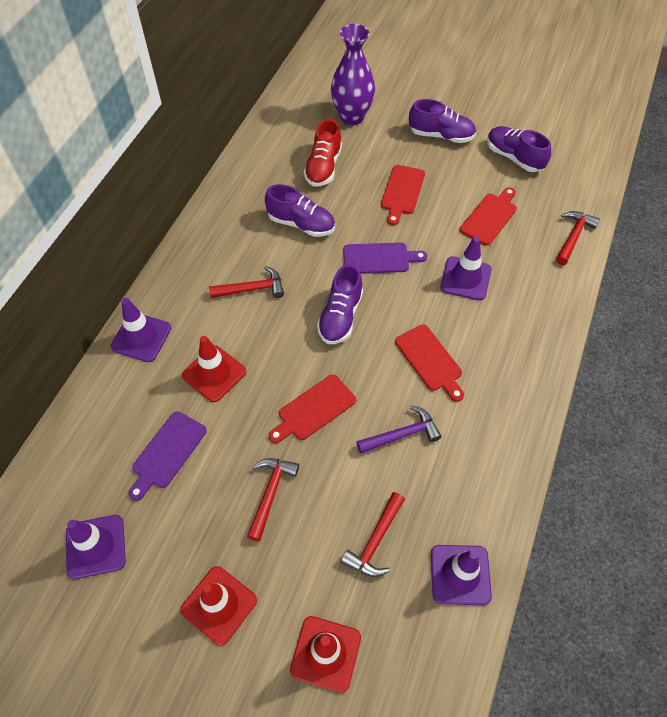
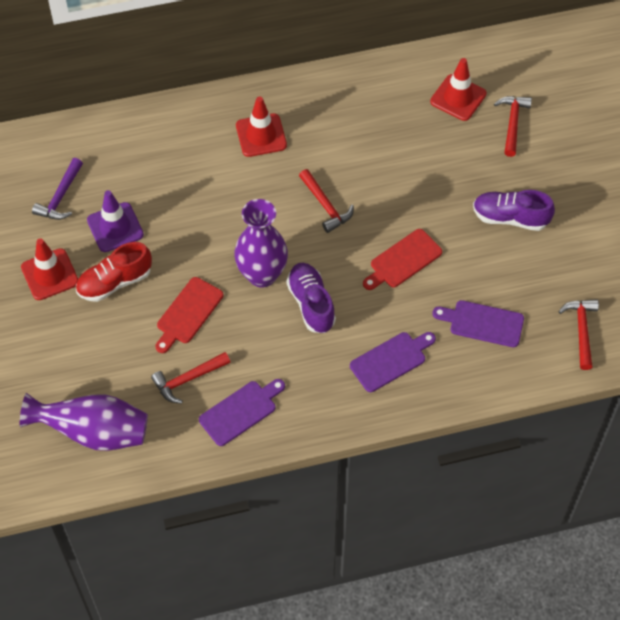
purple cutting board: [129,411,207,501] [343,242,427,274] = 2 -> [199,379,285,446] [350,332,436,392] [432,300,524,347] = 3
purple shoe: [265,184,335,237] [317,264,363,344] [409,99,476,143] [487,126,551,172] = 4 -> [286,263,336,333] [473,190,555,231] = 2
purple traffic cone: [66,515,126,579] [111,298,171,362] [431,545,492,605] [440,236,492,300] = 4 -> [87,190,144,252] = 1
purple vase: [331,24,375,125] = 1 -> [20,393,148,451] [234,199,288,288] = 2
red cutting board: [269,375,356,443] [381,165,425,225] [395,324,464,402] [460,187,517,245] = 4 -> [156,277,223,353] [363,229,442,290] = 2

